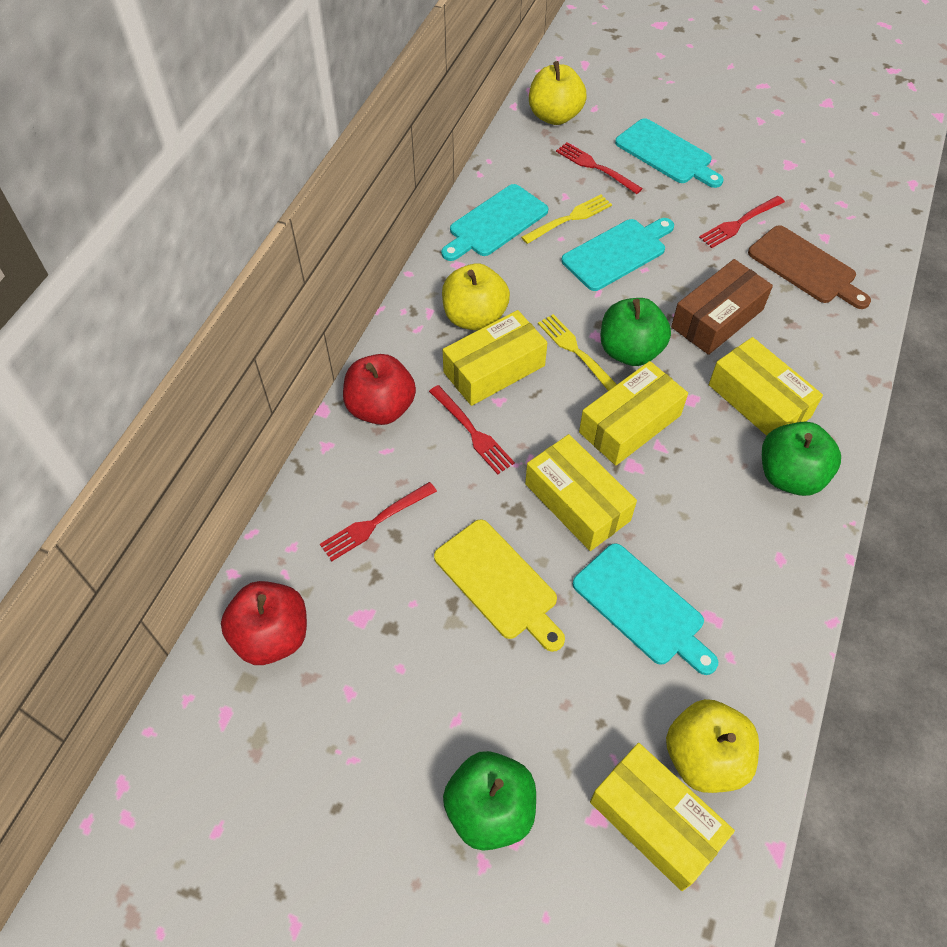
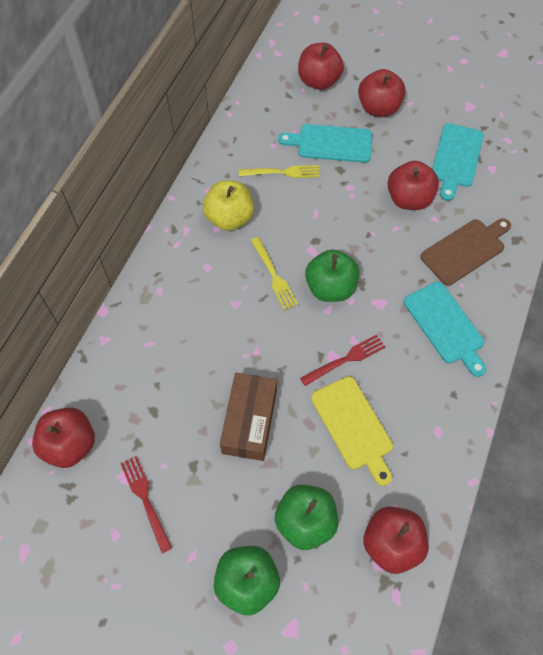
red apple: [221,581,307,665] [343,354,416,425] = 2 -> [32,407,95,468] [298,43,344,90] [358,69,406,117] [363,507,429,574] [388,161,439,210] = 5
red fork: [320,482,437,561] [429,385,515,474] [556,142,643,194] [699,196,785,248] = 4 -> [120,456,172,553] [300,335,385,386] = 2
turquoise cutting board: [441,184,548,261] [561,218,674,291] [573,543,718,675] [615,118,724,188] = 4 -> [278,124,372,163] [404,282,486,377] [432,123,484,201] = 3
yellow apple: [442,263,510,330] [529,61,587,125] [666,699,759,793] = 3 -> [203,181,254,231] = 1
yellow box: [443,310,547,406] [525,434,637,551] [579,361,688,465] [590,743,735,891] [709,337,823,436] = 5 -> none = 0

